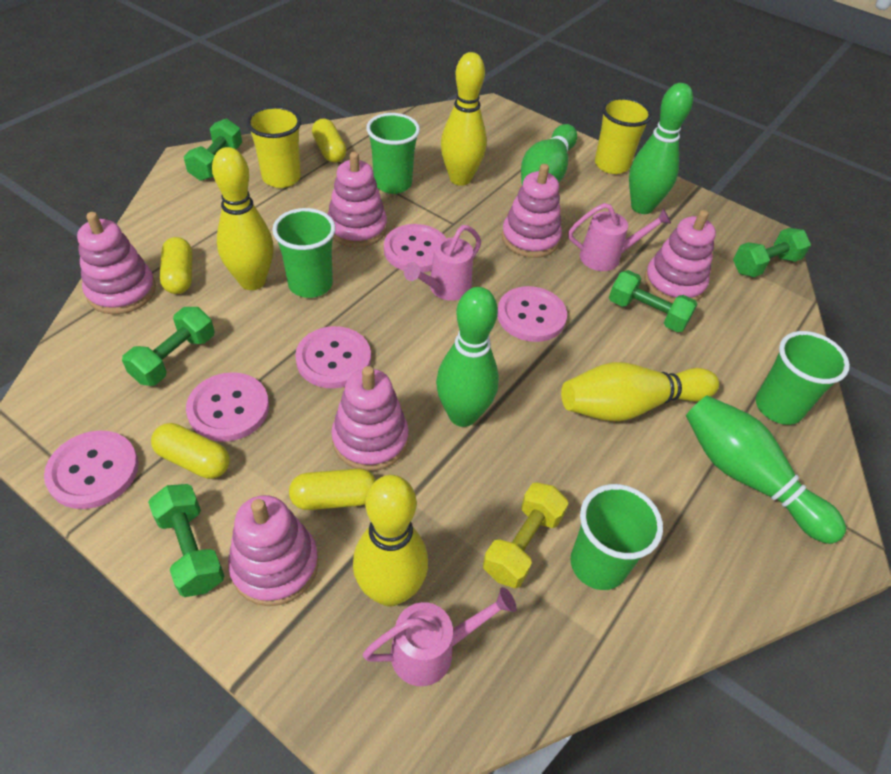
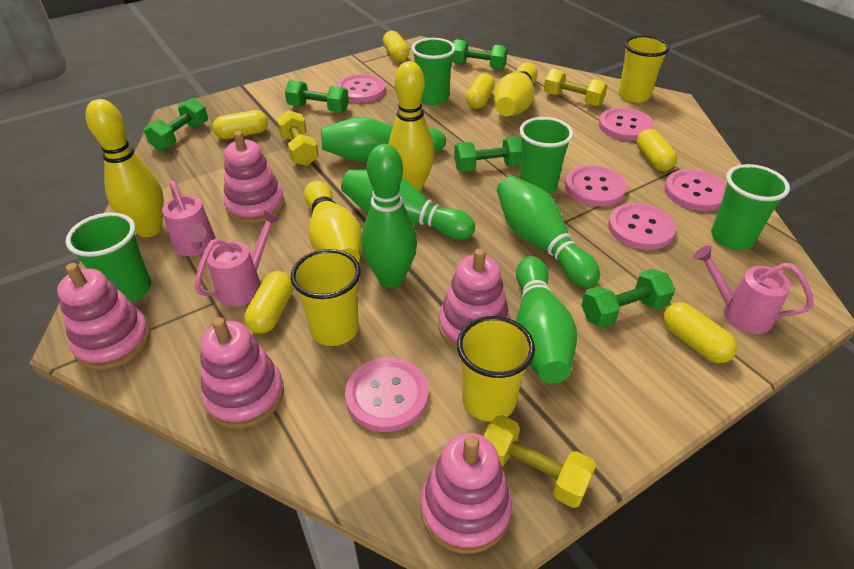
green bowling pin: [436,287,499,427] [521,124,577,185] [629,83,693,214] [686,395,846,544] = 4 -> [321,117,446,162] [341,170,475,240] [361,144,417,287] [497,176,600,288] [516,256,577,384] = 5
pink button: [44,431,138,509] [186,372,269,442] [295,326,371,388] [384,224,446,273] [497,286,567,342] = 5 -> [336,74,385,103] [345,357,429,432] [565,165,627,207] [599,108,654,141] [608,203,676,250] [664,169,726,211] = 6
pink stacking toy: [77,212,156,314] [228,495,318,606] [328,152,387,247] [331,366,409,471] [501,164,562,258] [644,210,716,304] = 6 -> [57,263,150,370] [200,317,284,428] [224,131,285,224] [421,433,512,554] [439,248,510,350] = 5
yellow capsule: [151,423,230,479] [160,237,192,294] [289,469,376,510] [312,119,347,163] = 4 -> [212,110,268,139] [244,271,294,334] [383,31,409,62] [466,73,495,109] [636,129,677,171] [663,302,738,363] = 6
yellow cup: [246,106,301,188] [595,97,652,174] = 2 -> [291,249,361,346] [457,316,535,422] [619,36,670,103] = 3
yellow dumbbell: [483,482,568,588] = 1 -> [277,110,319,166] [484,415,596,508] [544,69,608,107] = 3

